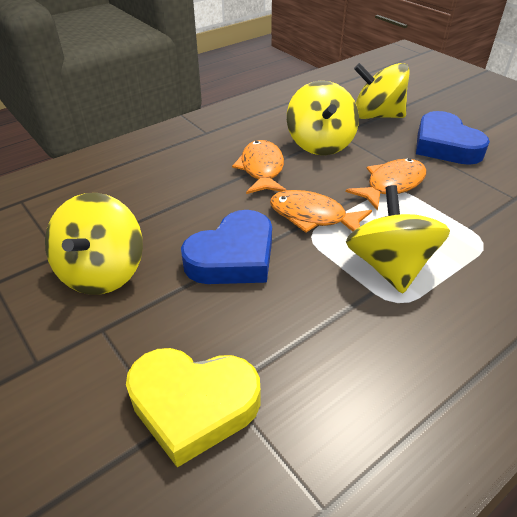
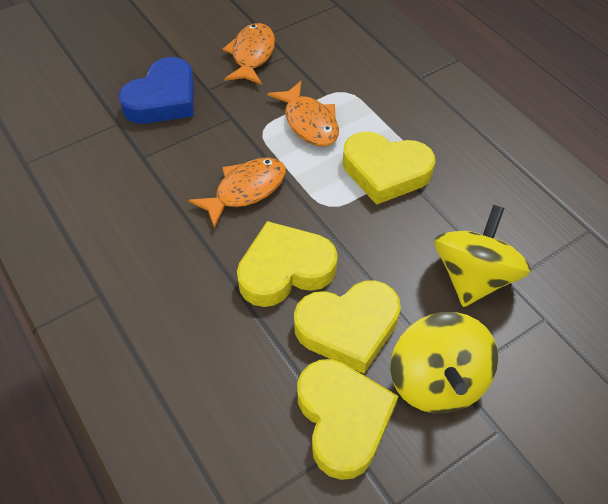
blue heart: [181,210,272,284] [416,111,490,165] = 2 -> [118,57,194,124] = 1
yellow heart: [126,348,260,467] = 1 -> [237,221,338,307] [294,280,401,374] [297,359,398,480] [343,132,435,205] = 4
yellow spinning top: [45,193,143,295] [287,81,359,155] [346,185,450,294] [354,63,410,119] = 4 -> [390,312,498,413] [434,205,531,307] = 2

